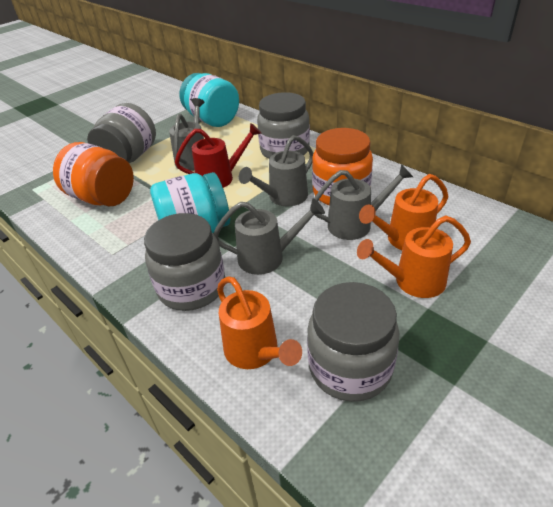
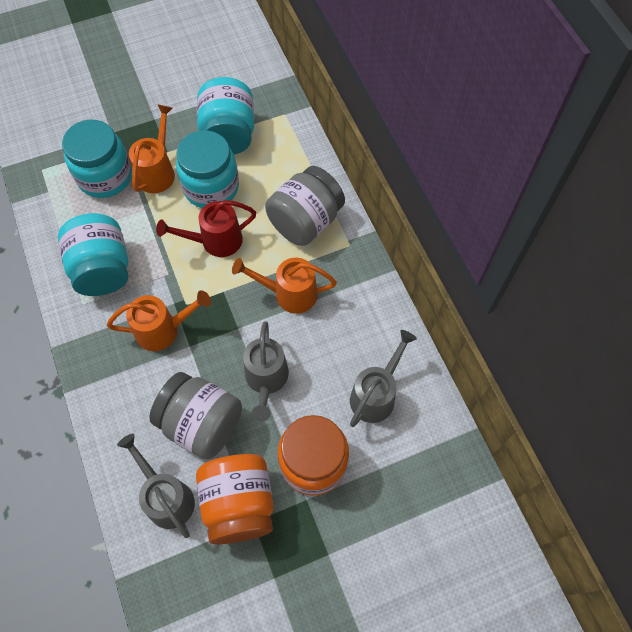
grey jar: [87,103,156,163] [144,213,225,311] [257,92,310,159] [307,282,399,402] = 4 -> [149,372,242,460] [265,166,345,246] = 2
grey watering can: [169,98,205,171] [214,199,325,275] [239,135,313,206] [310,164,413,240] = 4 -> [117,434,195,538] [243,321,289,422] [350,330,417,427] = 3
turquoise jar: [150,172,230,233] [180,73,239,127] = 2 -> [58,213,128,296] [62,120,132,198] [176,130,239,208] [197,77,254,155] = 4

